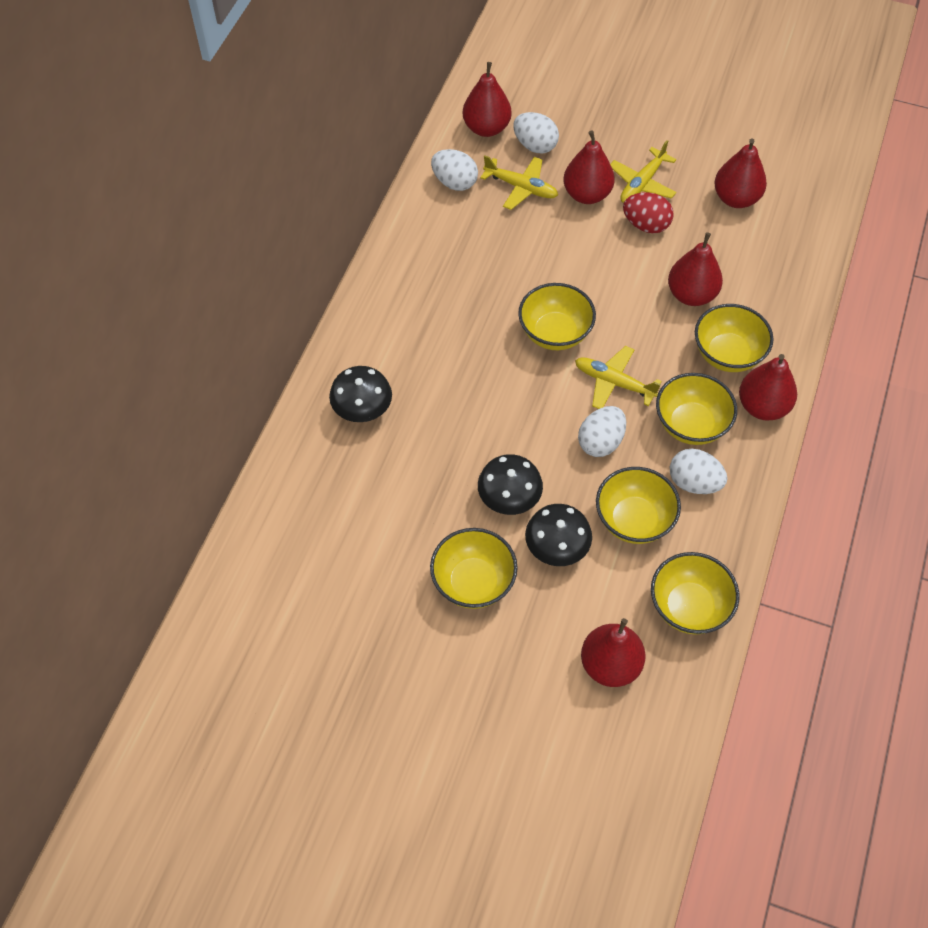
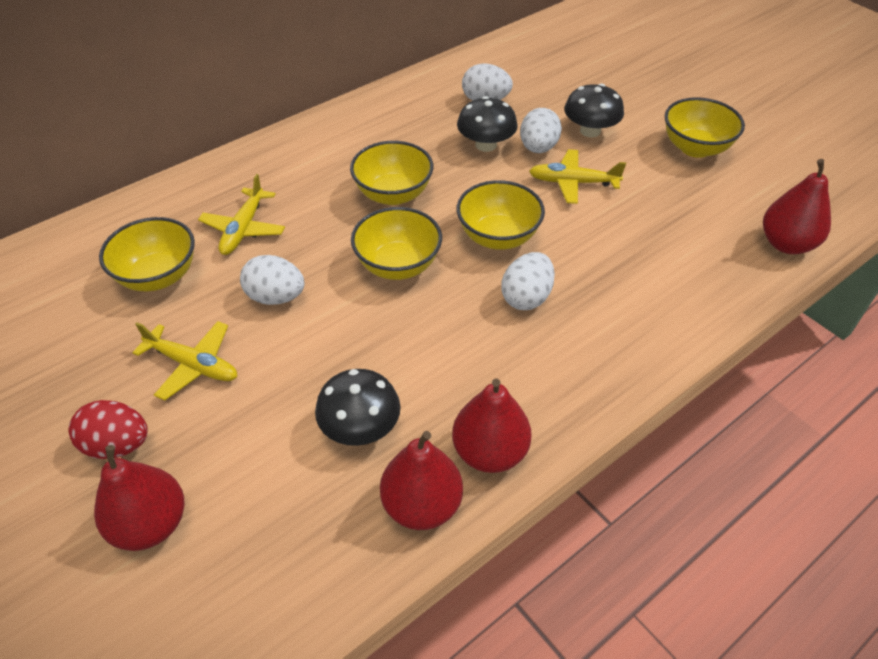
red pear: [463,62,512,137] [564,130,615,204] [581,618,646,687] [668,232,723,306] [714,139,767,208] [739,354,797,421] = 6 -> [94,445,184,551] [380,431,463,530] [452,379,532,473] [763,159,831,254] = 4
yellow bowl: [430,528,518,609] [518,283,596,350] [596,467,681,544] [651,552,739,635] [656,373,737,445] [695,304,773,372] = 6 -> [99,217,195,291] [350,141,434,205] [351,207,442,280] [457,180,545,250] [665,97,745,158] = 5

